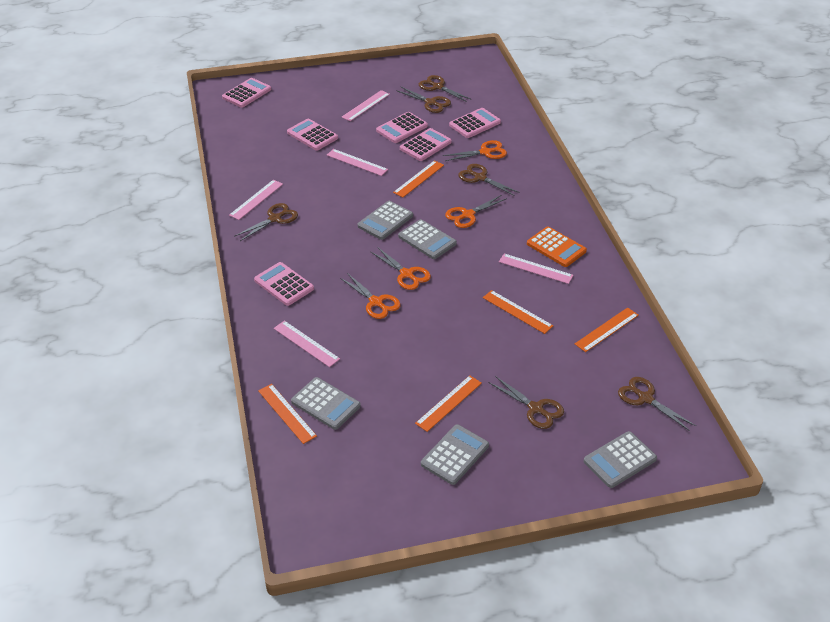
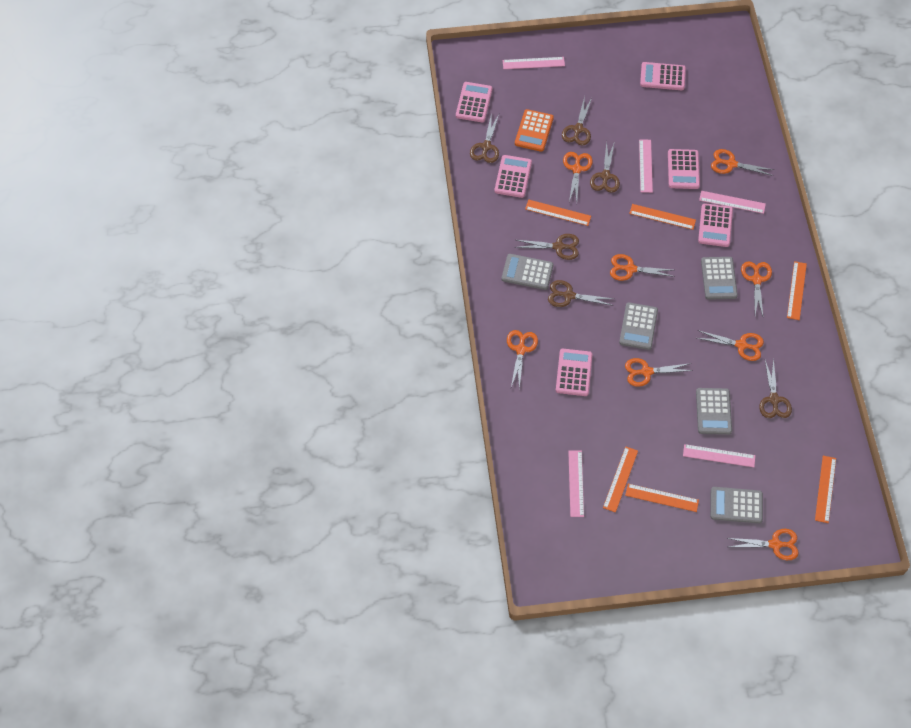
orange ruler: [258,384,317,444] [393,160,444,197] [415,375,482,432] [483,290,553,334] [575,307,639,352] = 5 -> [525,200,591,226] [603,447,638,513] [625,484,699,512] [629,204,696,230] [787,261,807,320] [815,456,836,523] = 6
orange scissors: [340,273,401,319] [370,247,431,290] [443,140,507,161] [445,195,507,228] = 4 -> [507,330,538,389] [563,152,593,202] [610,254,675,281] [625,358,693,387] [697,330,764,361] [711,149,774,176] [728,529,799,560] [741,261,772,316] = 8

